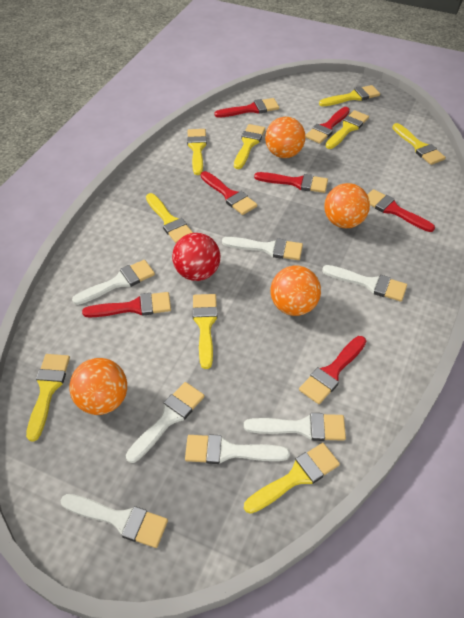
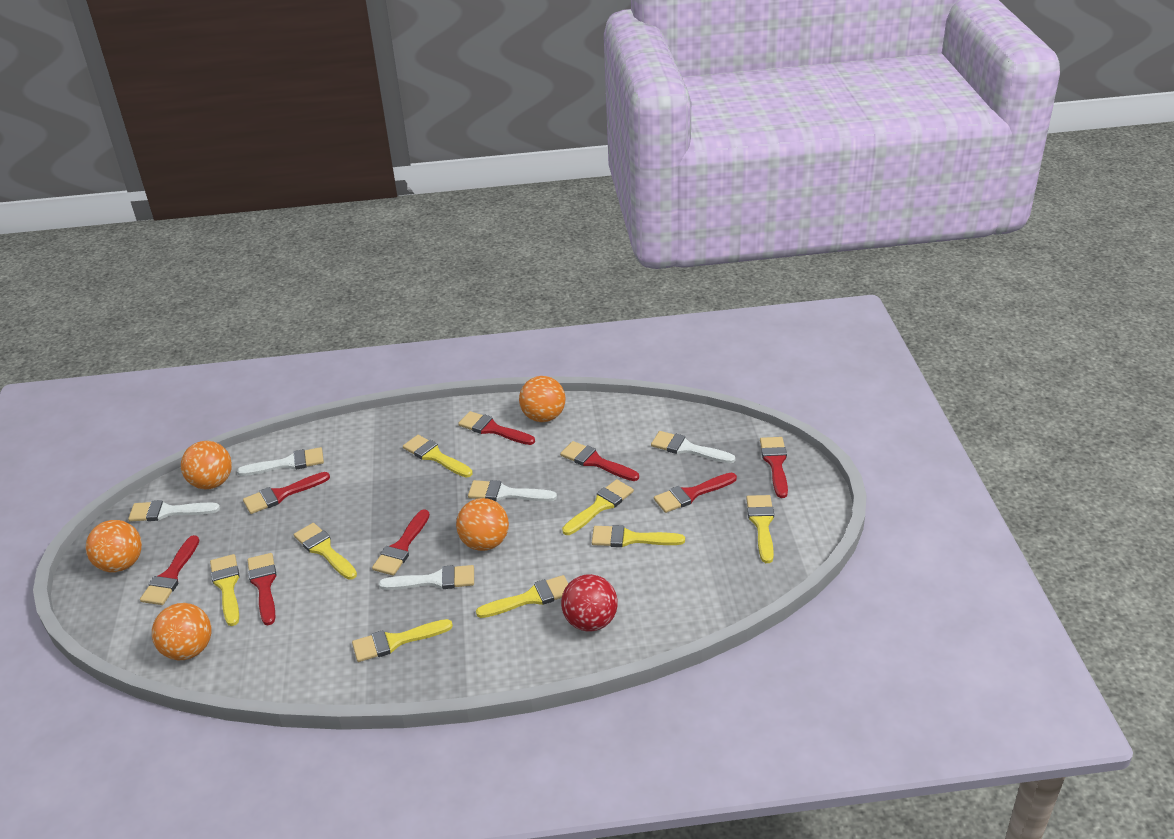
orange ball: [70,358,127,415] [265,117,305,158] [271,266,321,316] [324,183,370,228] = 4 -> [86,520,142,572] [152,603,211,660] [181,441,232,489] [456,498,509,551] [519,376,565,422] = 5
red brush: [82,292,171,317] [201,171,257,215] [214,98,279,118] [254,172,328,193] [299,336,366,404] [305,107,350,144] [367,189,435,232] = 7 -> [140,535,200,605] [243,472,330,514] [248,553,276,626] [372,509,430,576] [458,411,535,445] [560,441,639,481] [654,473,737,513] [760,437,788,498] = 8
white brush: [60,494,168,548] [72,260,155,305] [126,382,205,463] [185,434,290,464] [222,237,303,260] [244,413,346,441] [322,265,407,302] = 7 -> [128,500,220,521] [237,447,324,476] [379,565,474,590] [468,480,557,501] [651,431,736,463] = 5
yellow brush: [26,354,70,442] [146,193,193,243] [187,129,207,175] [192,294,218,369] [234,124,265,169] [244,443,340,514] [319,85,380,106] [326,110,369,149] [392,123,446,165] = 9 -> [210,554,240,626] [294,523,357,580] [352,619,453,662] [403,435,473,478] [476,575,568,618] [562,479,634,535] [592,525,685,547] [746,495,774,563] = 8

